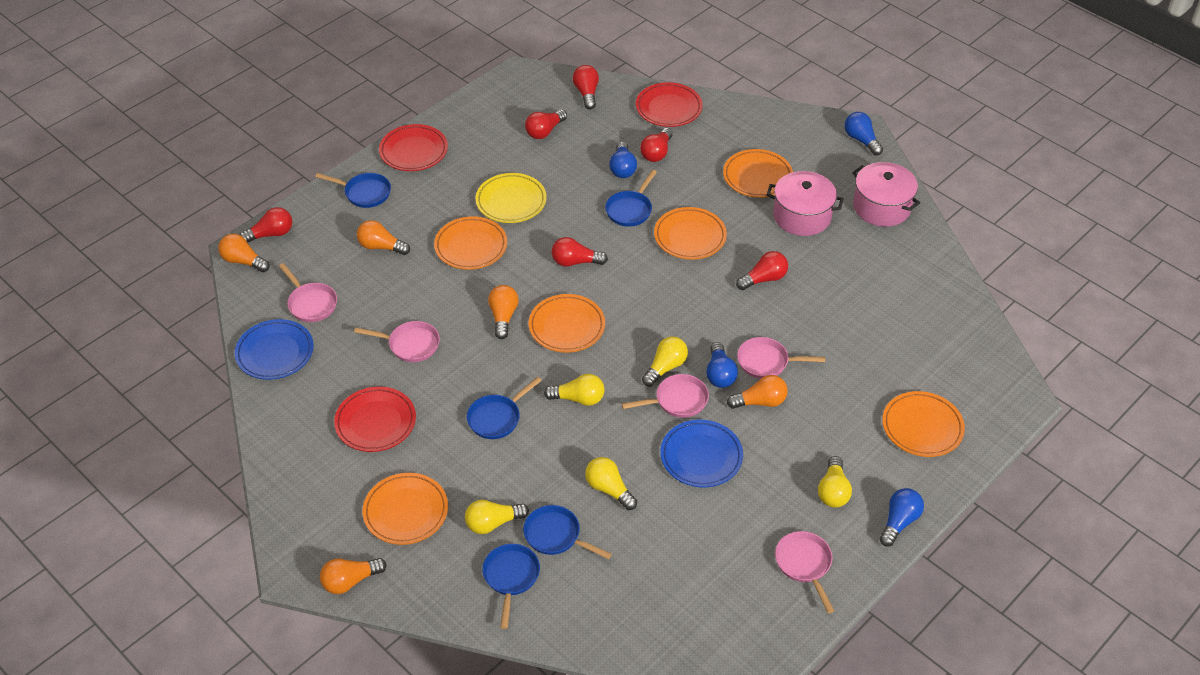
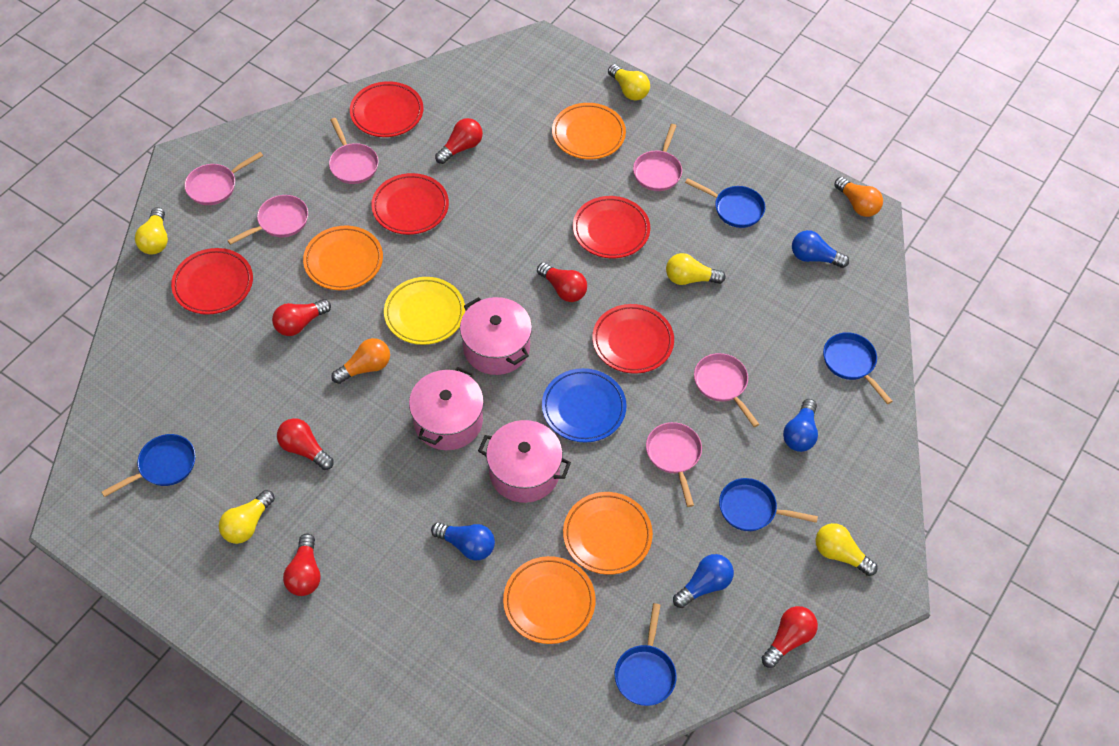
blue plate: [235,319,314,380] [660,420,743,487] = 2 -> [542,368,627,442] = 1
orange light bulb: [218,234,270,272] [320,558,387,594] [357,220,410,255] [488,285,518,339] [727,375,788,409] = 5 -> [331,338,390,384] [834,177,883,217] = 2
orange plate: [362,473,448,545] [434,216,507,270] [529,294,605,353] [654,207,727,260] [723,149,793,198] [882,391,965,457] = 6 -> [303,226,383,290] [503,556,596,644] [552,103,626,159] [563,492,653,575] = 4
pink pan: [279,263,337,322] [354,321,440,362] [622,374,709,418] [737,337,825,379] [775,531,834,613] = 5 -> [184,152,263,205] [227,195,308,245] [329,118,379,184] [633,124,682,191] [646,422,702,507] [694,353,759,427] = 6
pink pot: [767,171,844,236] [852,162,920,227] = 2 -> [409,367,484,450] [460,297,532,375] [478,420,571,503] = 3
red plate: [334,387,416,452] [379,124,448,171] [636,82,703,127] = 3 -> [171,248,253,315] [350,81,423,137] [371,173,449,235] [573,196,650,258] [592,304,674,374] = 5

